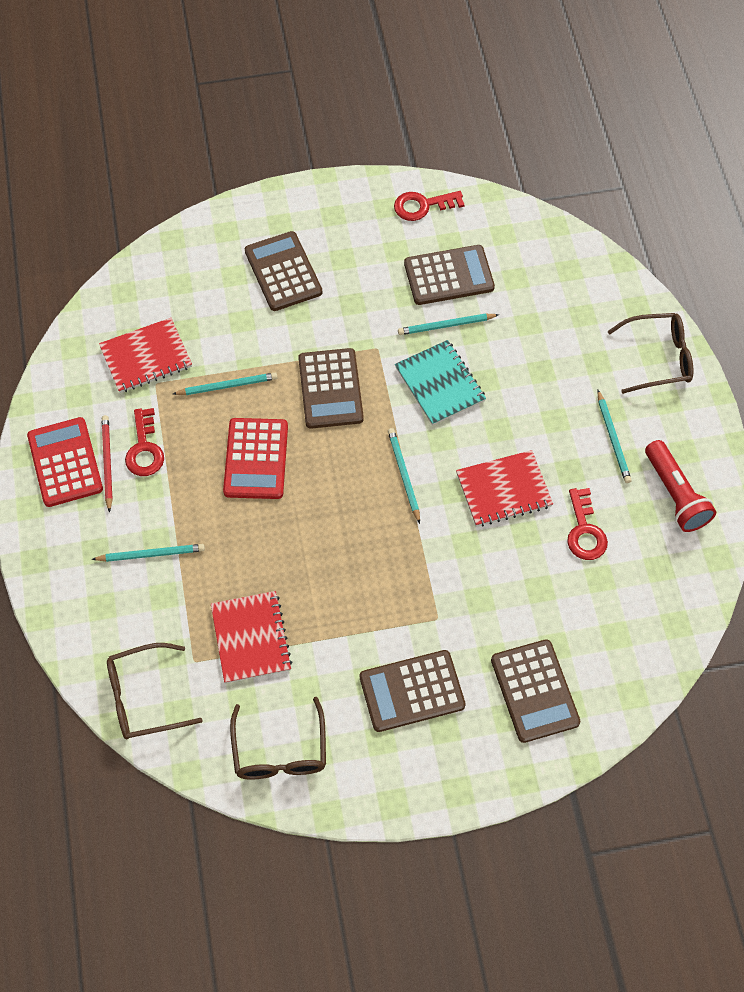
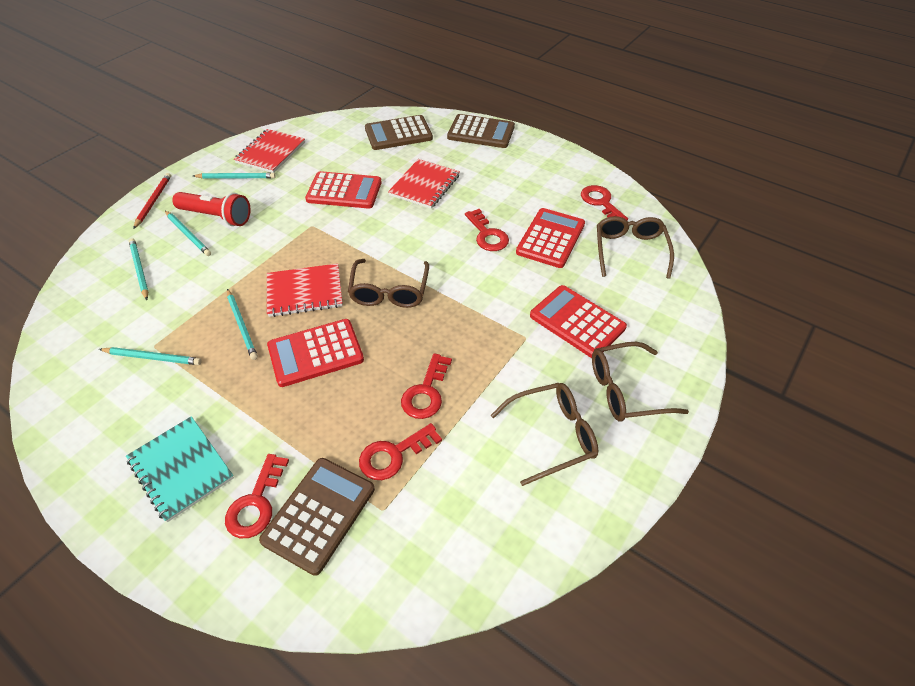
brown calculator: [245,231,322,311] [298,348,364,429] [360,650,465,732] [404,245,495,305] [491,639,581,743] = 5 -> [259,458,375,576] [365,115,433,150] [447,114,515,148] = 3
brown glasses: [107,643,203,739] [230,697,326,780] [607,313,694,394] = 3 -> [348,259,429,308] [490,383,598,486] [592,342,689,422] [597,216,674,279] = 4
red calculator: [27,417,103,507] [223,418,288,499] = 2 -> [267,319,364,387] [305,171,382,209] [516,208,585,268] [530,285,627,358] = 4
red key: [125,408,164,476] [394,191,465,221] [567,488,608,560] = 3 -> [225,454,289,538] [359,423,442,480] [401,353,452,419] [465,209,509,251] [581,185,628,221] = 5

